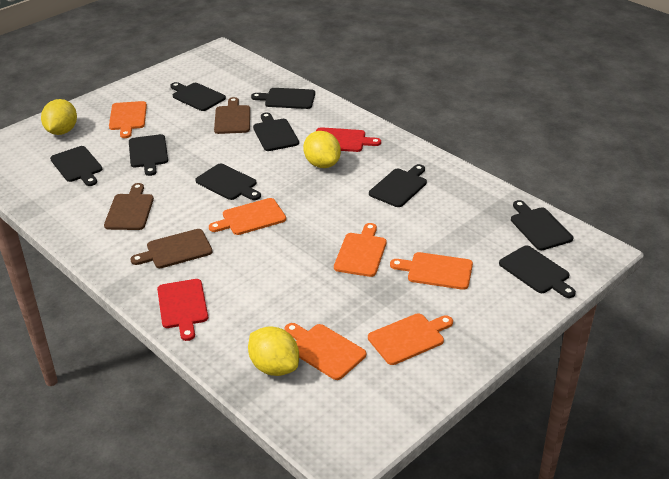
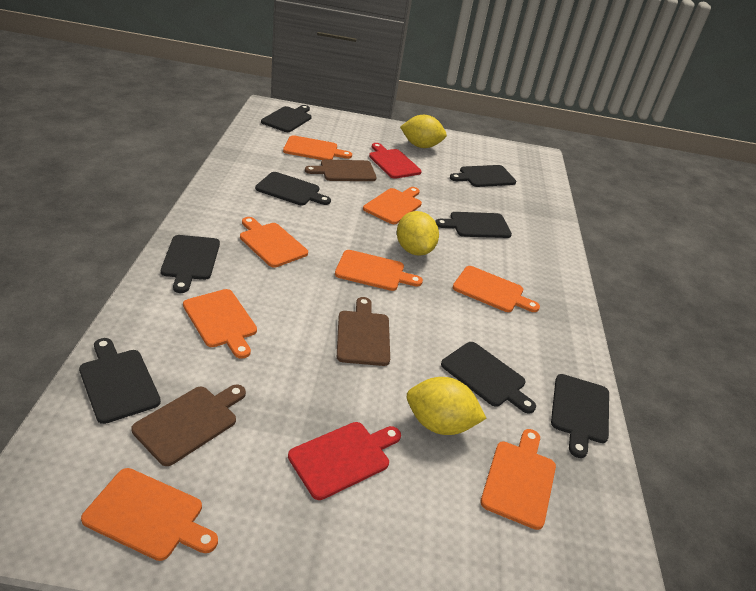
black cutting board: [50,146,102,186] [129,134,168,176] [170,82,226,111] [195,163,261,200] [251,88,315,109] [253,112,299,151] [369,164,427,207] [499,246,576,298] [511,200,573,250] = 9 -> [79,338,161,424] [161,235,220,293] [255,172,331,205] [261,105,312,132] [435,212,512,238] [441,342,536,414] [450,165,516,187] [551,374,609,458] = 8
orange cutting board: [109,101,147,138] [209,198,286,235] [284,323,366,380] [334,223,387,277] [368,313,453,365] [390,252,473,290] = 6 -> [81,468,218,561] [183,289,257,359] [240,217,308,268] [283,135,352,160] [335,250,423,291] [363,187,422,224] [452,266,540,312] [480,429,556,530] = 8

